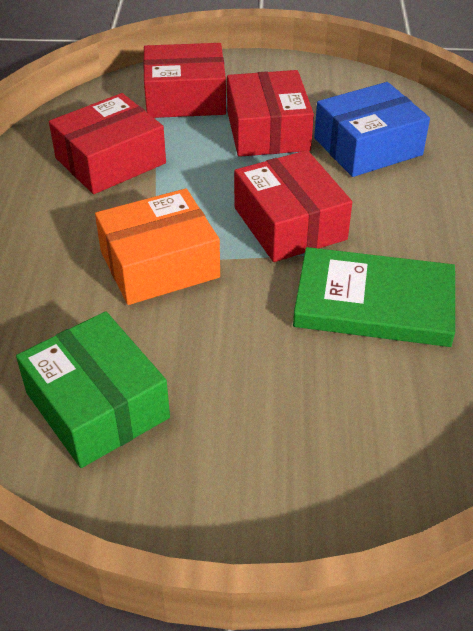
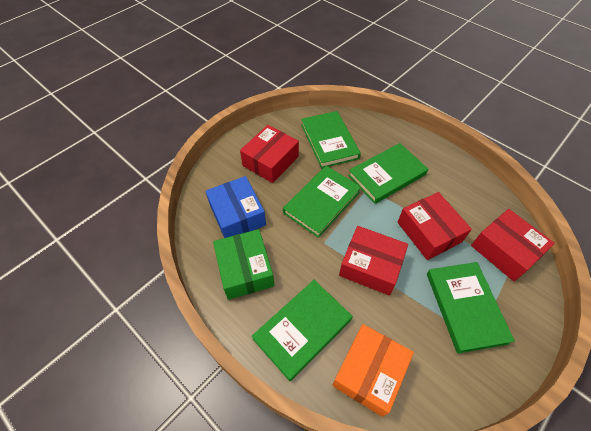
green book: [293,247,455,347] = 1 -> [252,280,352,381] [283,166,361,238] [301,111,361,168] [348,143,428,204] [427,262,515,354] = 5

